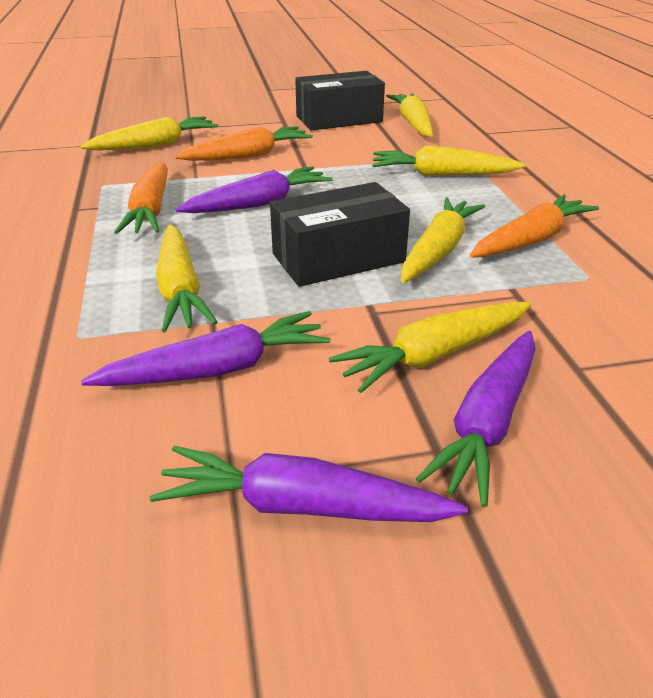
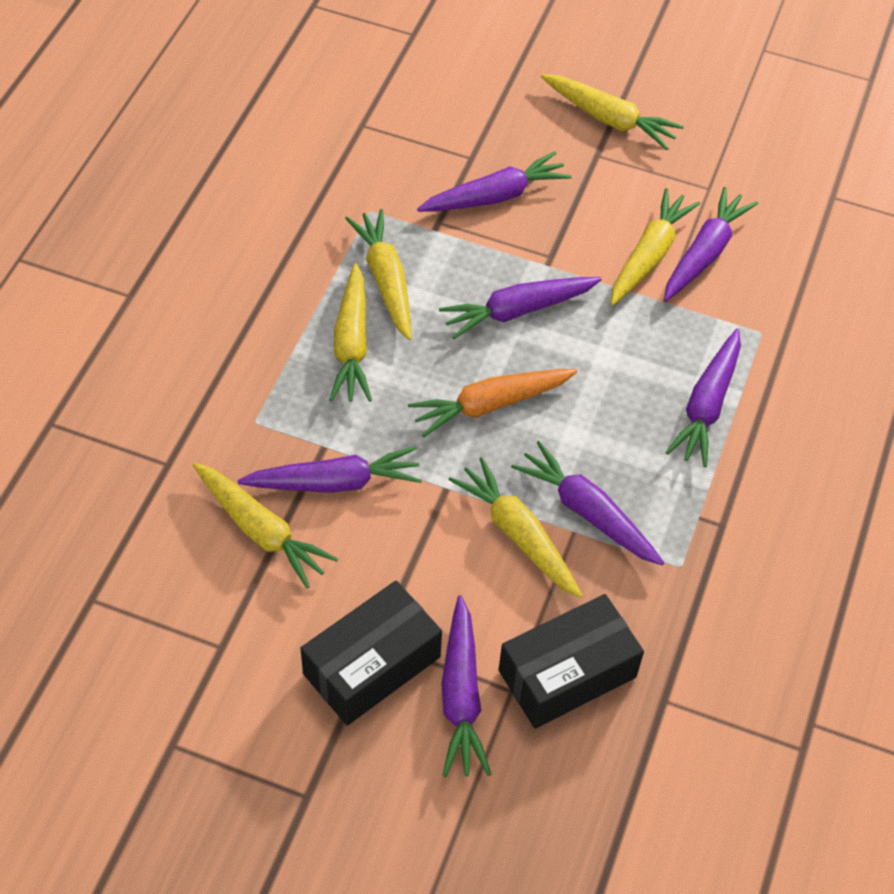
orange carrot: [114,161,168,234] [175,126,313,161] [470,194,599,258] = 3 -> [408,369,578,438] = 1
purple carrot: [81,311,330,386] [150,446,468,522] [175,166,332,213] [416,331,535,507] = 4 -> [238,446,422,493] [417,151,572,212] [439,277,602,339] [442,595,491,777] [511,441,665,566] [664,187,758,301] [665,328,741,467] = 7

